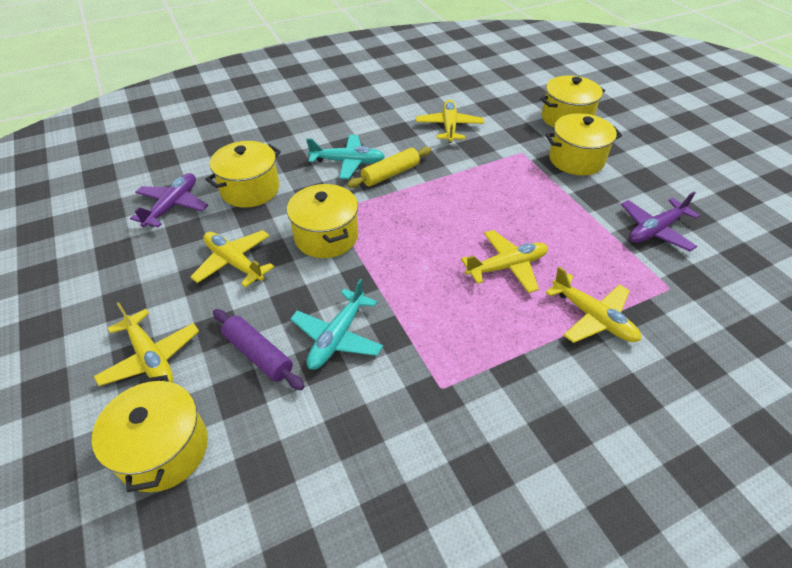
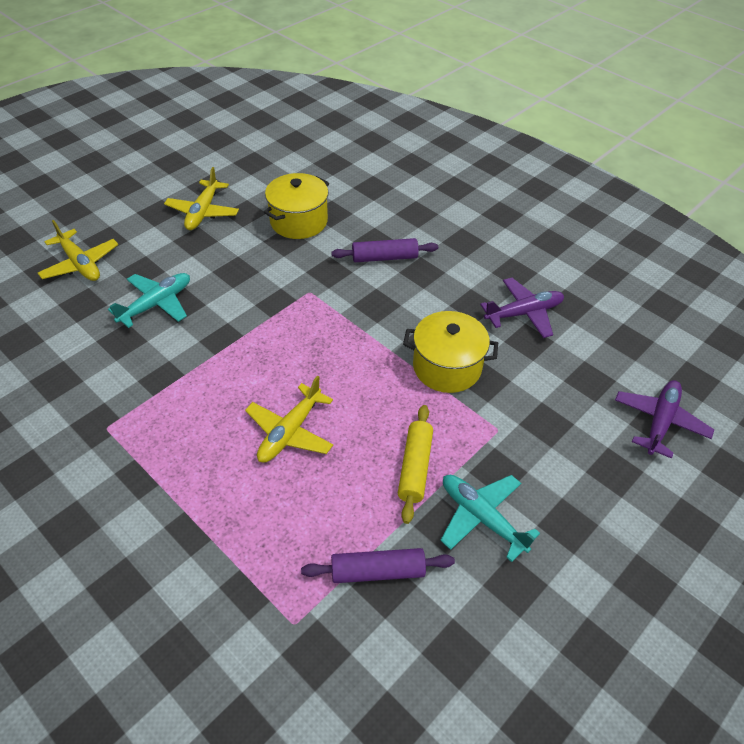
purple rolling pin: [213,309,304,390] = 1 -> [301,548,455,583] [331,238,438,262] = 2
yellow plane: [94,302,199,386] [190,230,274,287] [416,100,484,143] [461,230,548,293] [546,266,641,343] = 5 -> [38,220,118,281] [164,167,239,230] [245,375,333,462] = 3
yellow pot: [92,375,208,492] [205,141,281,208] [287,184,358,258] [540,76,605,128] [545,113,622,175] = 5 -> [264,173,329,239] [403,311,498,393] = 2

